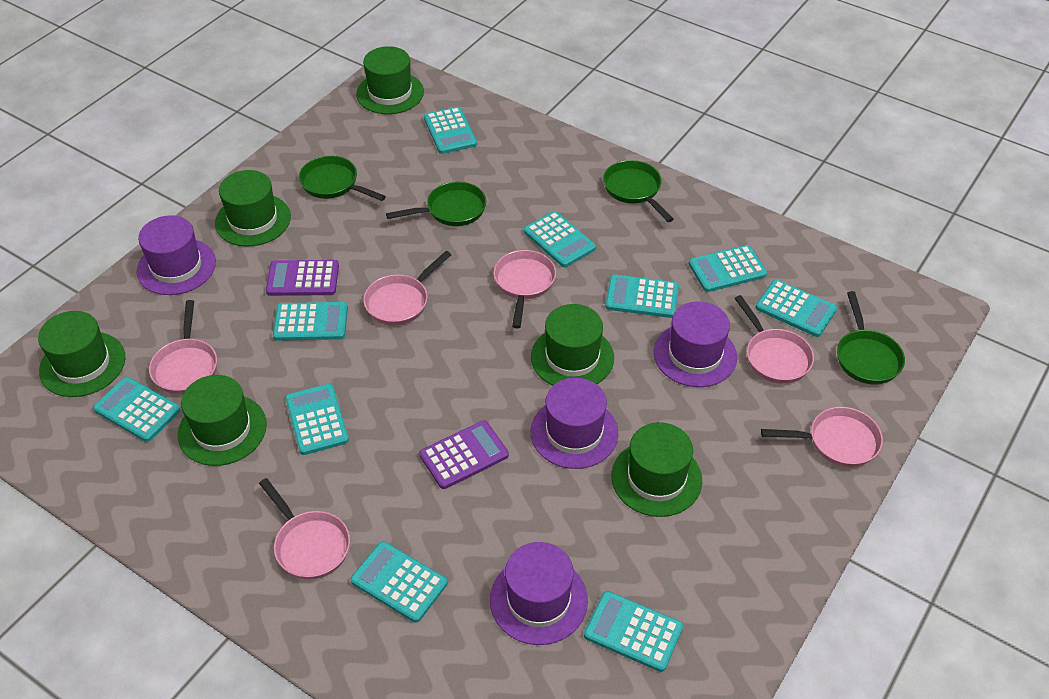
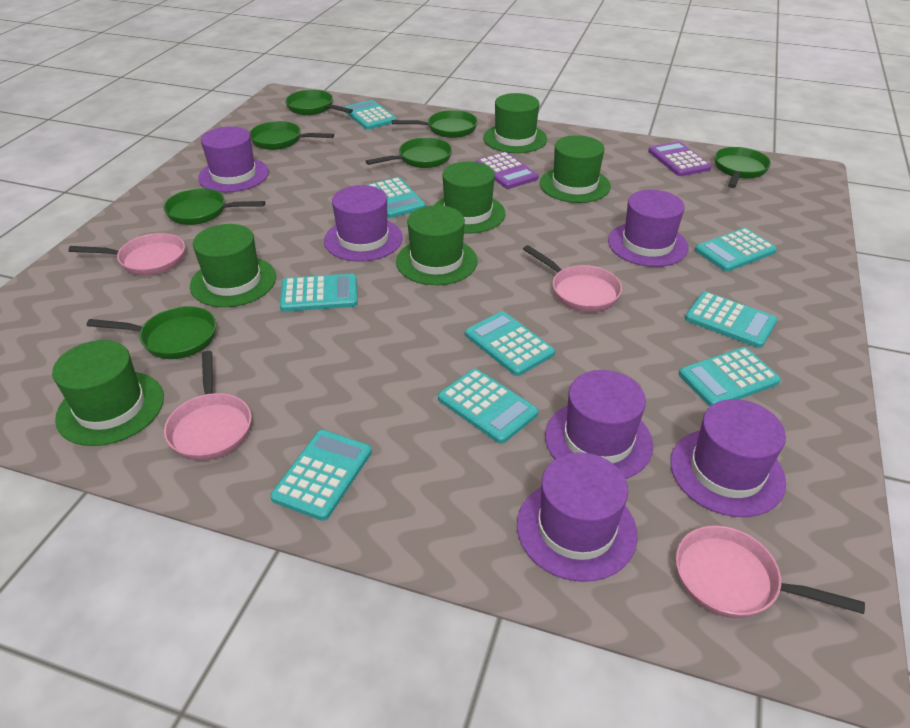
green pan: [299,156,386,201] [386,182,487,226] [603,160,674,222] [837,291,905,384] = 4 -> [87,306,216,359] [163,188,265,225] [249,121,334,150] [285,90,353,115] [366,138,452,168] [392,110,478,138] [714,147,771,188] = 7
pink pan: [149,300,217,394] [259,478,350,580] [363,251,451,325] [494,250,556,328] [734,295,814,384] [761,407,883,467] = 6 -> [68,233,185,275] [164,351,251,461] [523,245,622,312] [676,525,865,618] = 4
purple hat: [136,215,216,295] [490,542,588,645] [531,378,619,469] [654,302,737,387] = 4 -> [198,126,269,192] [324,185,403,262] [517,452,638,582] [545,370,653,479] [608,190,689,267] [670,399,786,517] = 6
turquoise calculator: [93,377,180,442] [273,302,348,341] [285,383,349,455] [350,541,448,623] [424,107,477,154] [524,211,596,267] [584,591,683,672] [605,274,679,318] [689,245,767,292] [755,279,837,337] = 10 -> [270,430,372,521] [280,274,358,312] [344,100,397,130] [368,177,425,218] [438,369,538,444] [465,311,555,376] [679,347,781,406] [685,292,777,348] [695,228,777,272] = 9

